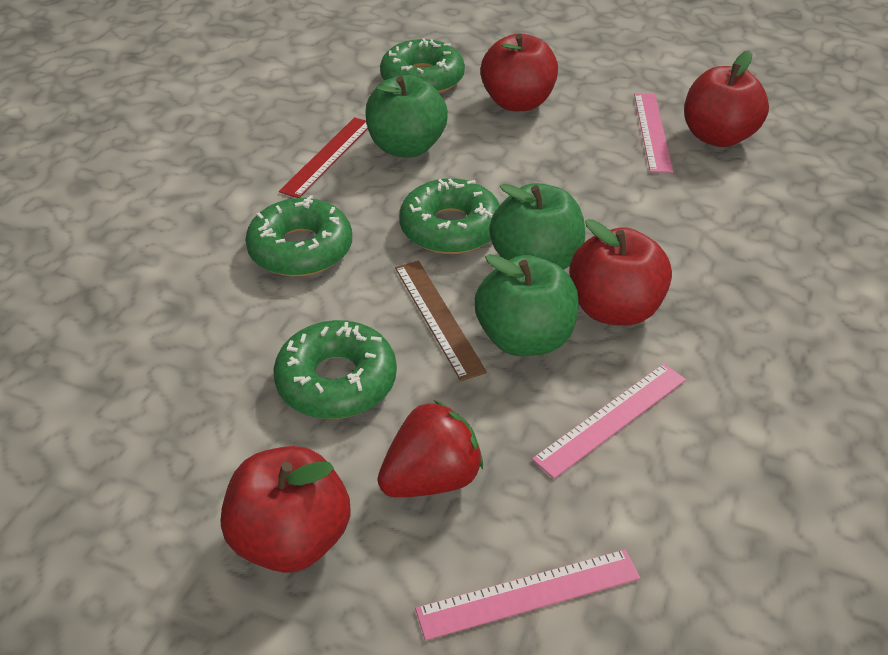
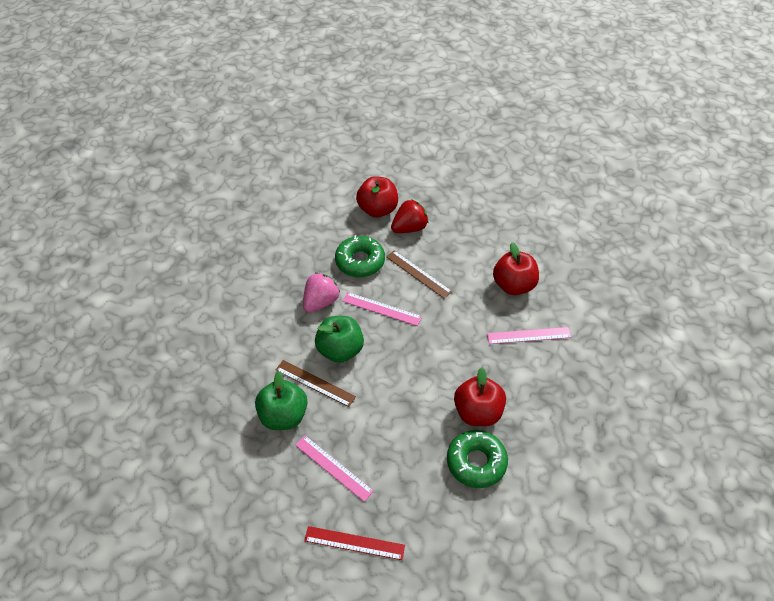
brown ruler: [395,261,487,381] = 1 -> [276,360,356,407] [386,250,452,299] = 2
green apple: [365,75,448,157] [475,254,579,356] [489,183,585,270] = 3 -> [255,371,308,430] [315,316,364,363] = 2
green donut: [245,195,352,277] [273,320,397,419] [380,38,465,94] [399,178,500,254] = 4 -> [335,235,385,277] [447,430,508,488] = 2
pink strawberry: none = 0 -> [303,272,340,313] = 1
red apple: [221,446,351,573] [480,33,558,111] [569,219,672,326] [684,50,769,147] = 4 -> [356,176,398,217] [454,367,506,426] [493,242,539,295] = 3

